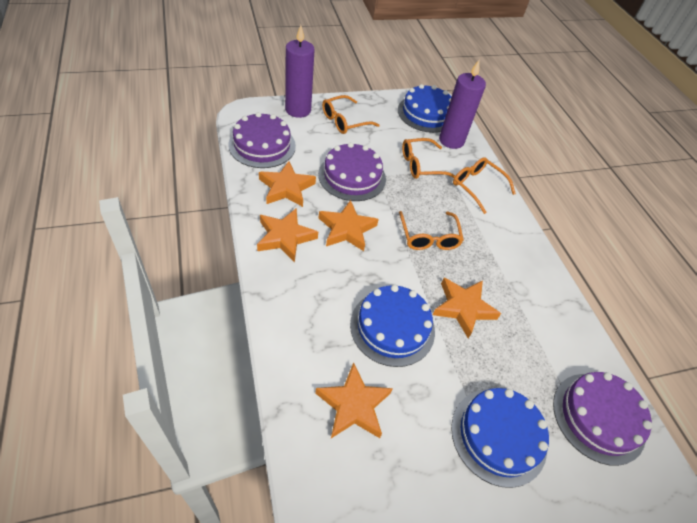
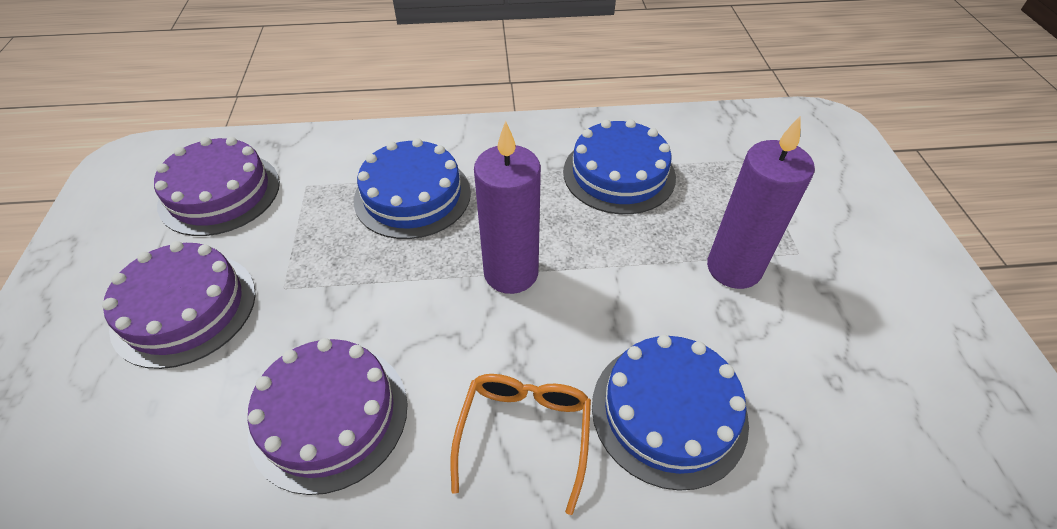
orange glasses: [322,95,380,134] [399,211,464,250] [402,138,456,179] [453,157,516,214] = 4 -> [451,374,591,515] = 1
orange star: [257,208,318,262] [259,161,316,207] [315,362,393,438] [319,200,379,251] [433,278,501,338] = 5 -> none = 0

